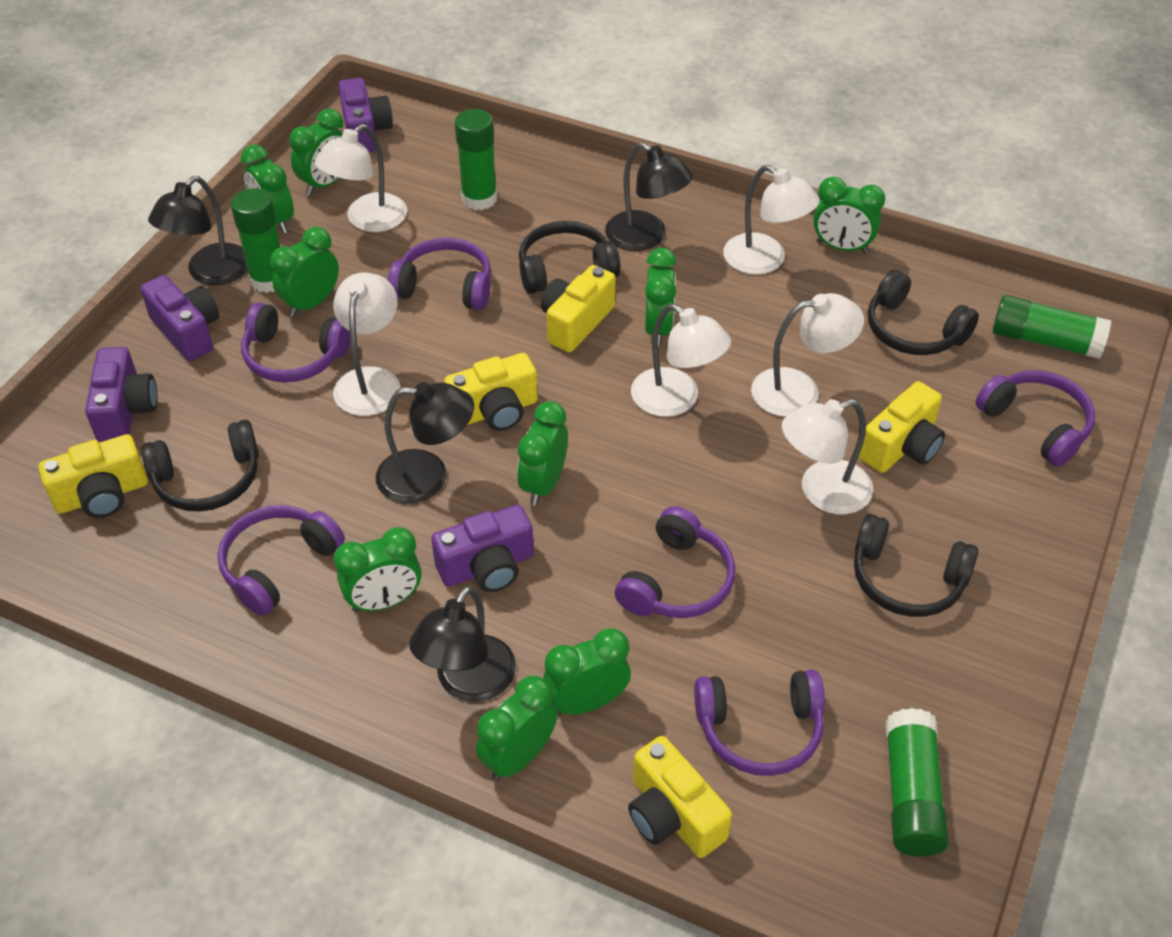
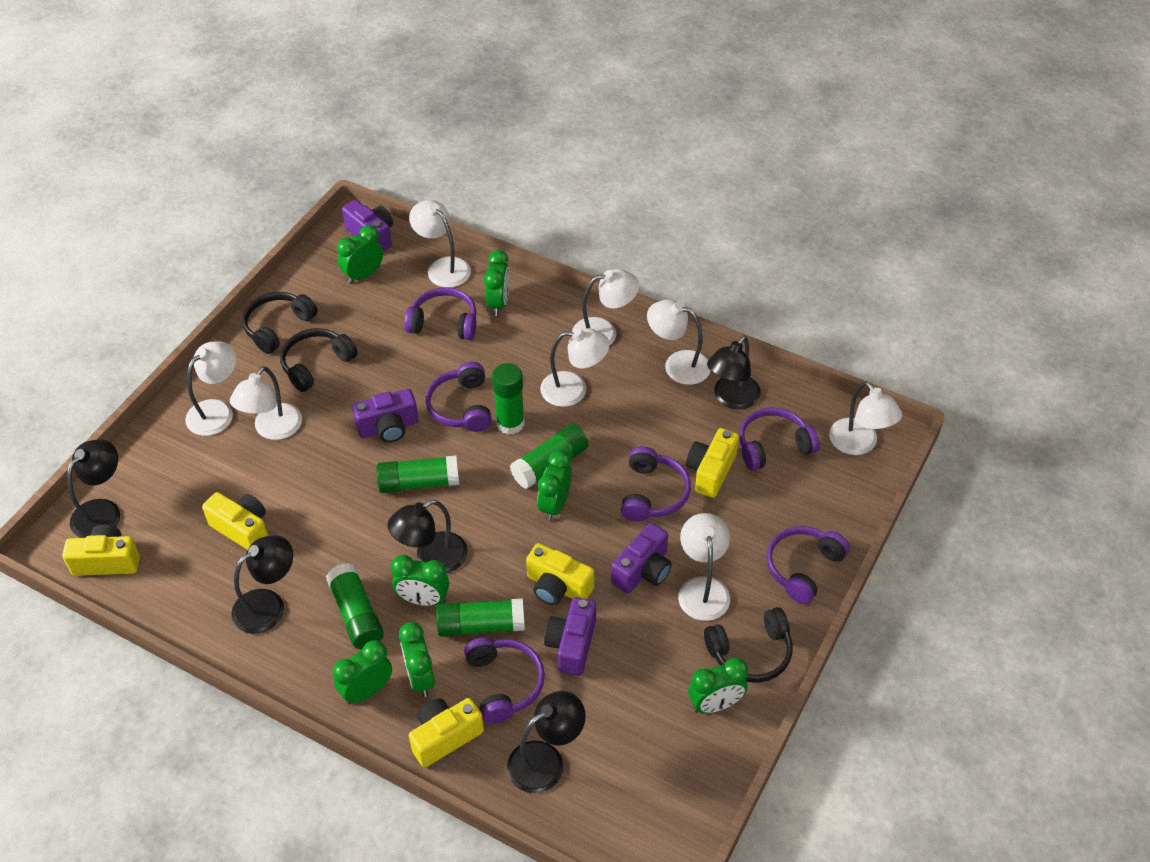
black headphones: [141,420,259,512] [519,221,620,294] [854,514,978,617] [868,270,979,355] = 4 -> [242,292,318,354] [280,328,358,392] [704,607,793,683] = 3
black lamp: [148,176,248,285] [376,382,474,504] [409,586,516,702] [605,142,693,251] = 4 -> [67,439,120,538] [231,535,293,634] [388,500,468,573] [507,691,586,793] [707,336,761,409] = 5
green clock: [241,145,294,234] [270,227,339,317] [289,109,343,195] [334,527,421,612] [476,675,557,781] [517,401,568,505] [543,628,631,715] [645,248,677,346] [813,177,885,253] = 9 -> [333,640,392,705] [337,225,383,284] [391,555,449,606] [399,622,435,697] [484,250,510,316] [537,450,572,521] [688,658,748,713] = 7
green glue stick: [231,188,280,293] [455,109,497,210] [885,708,949,856] [992,295,1111,359] = 4 -> [326,563,384,649] [376,455,459,493] [436,598,525,637] [492,363,525,435] [510,424,589,489] = 5
white lamp: [315,124,407,232] [333,273,401,416] [631,304,731,417] [723,165,820,275] [751,293,864,417] [782,399,873,514] = 6 -> [185,342,236,436] [230,366,302,440] [409,200,471,288] [540,328,610,407] [572,269,639,346] [647,299,711,385] [678,513,730,621] [829,381,902,455] = 8

